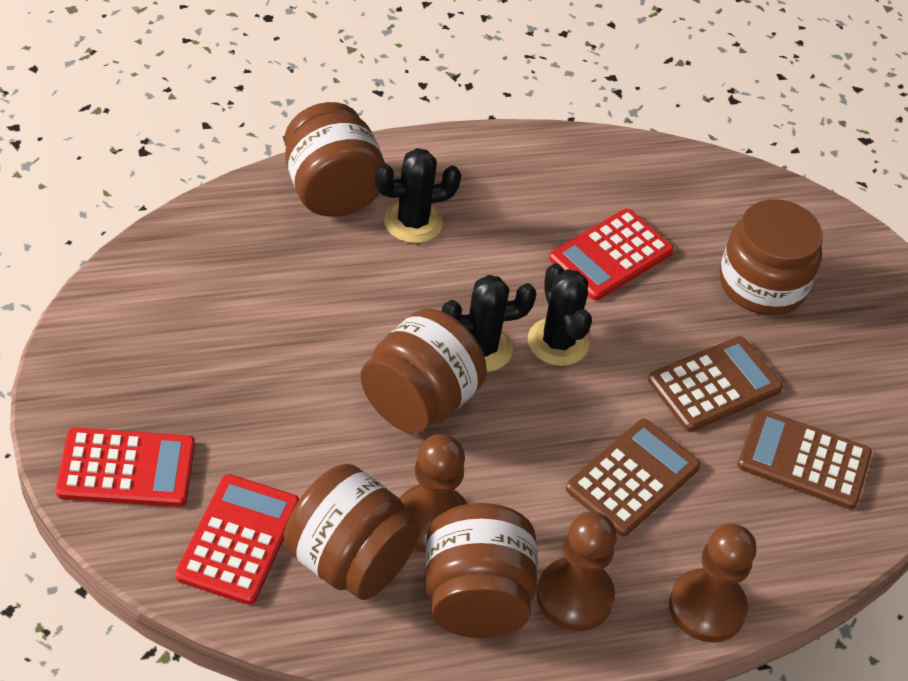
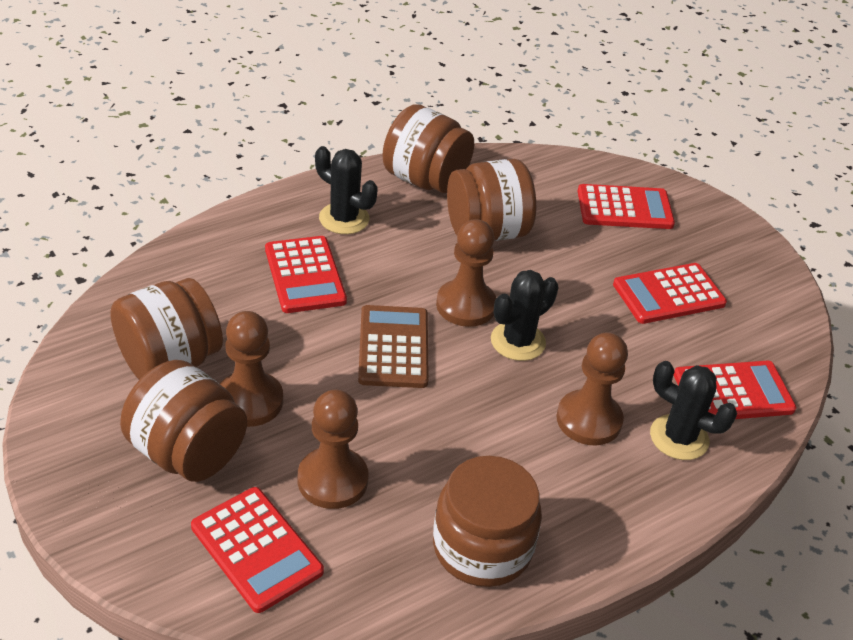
brown calculator: [566,419,701,537] [648,336,783,432] [738,409,872,509] = 3 -> [358,305,429,388] = 1
brown pawn: [399,434,468,553] [536,511,617,631] [669,524,756,642] = 3 -> [220,311,283,427] [298,390,369,509] [436,219,496,327] [556,332,628,445] = 4
red calculator: [56,428,195,507] [176,474,299,605] [549,208,674,301] = 3 -> [191,487,324,613] [265,236,347,313] [578,184,675,229] [613,263,727,324] [674,361,796,419] = 5

